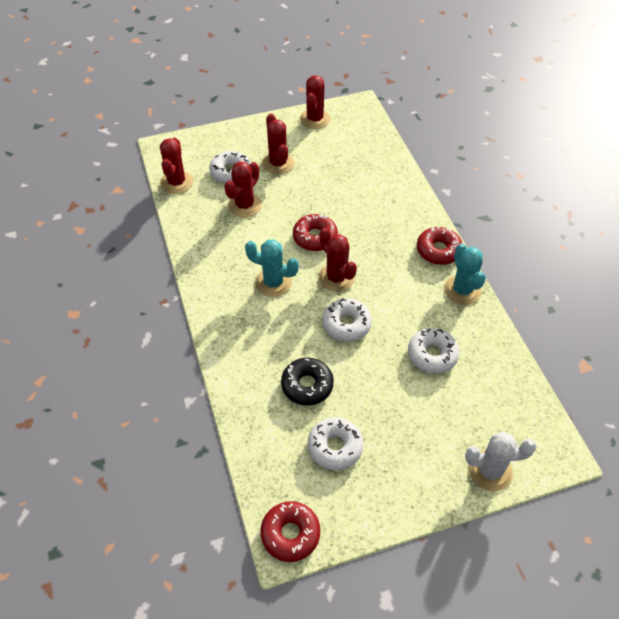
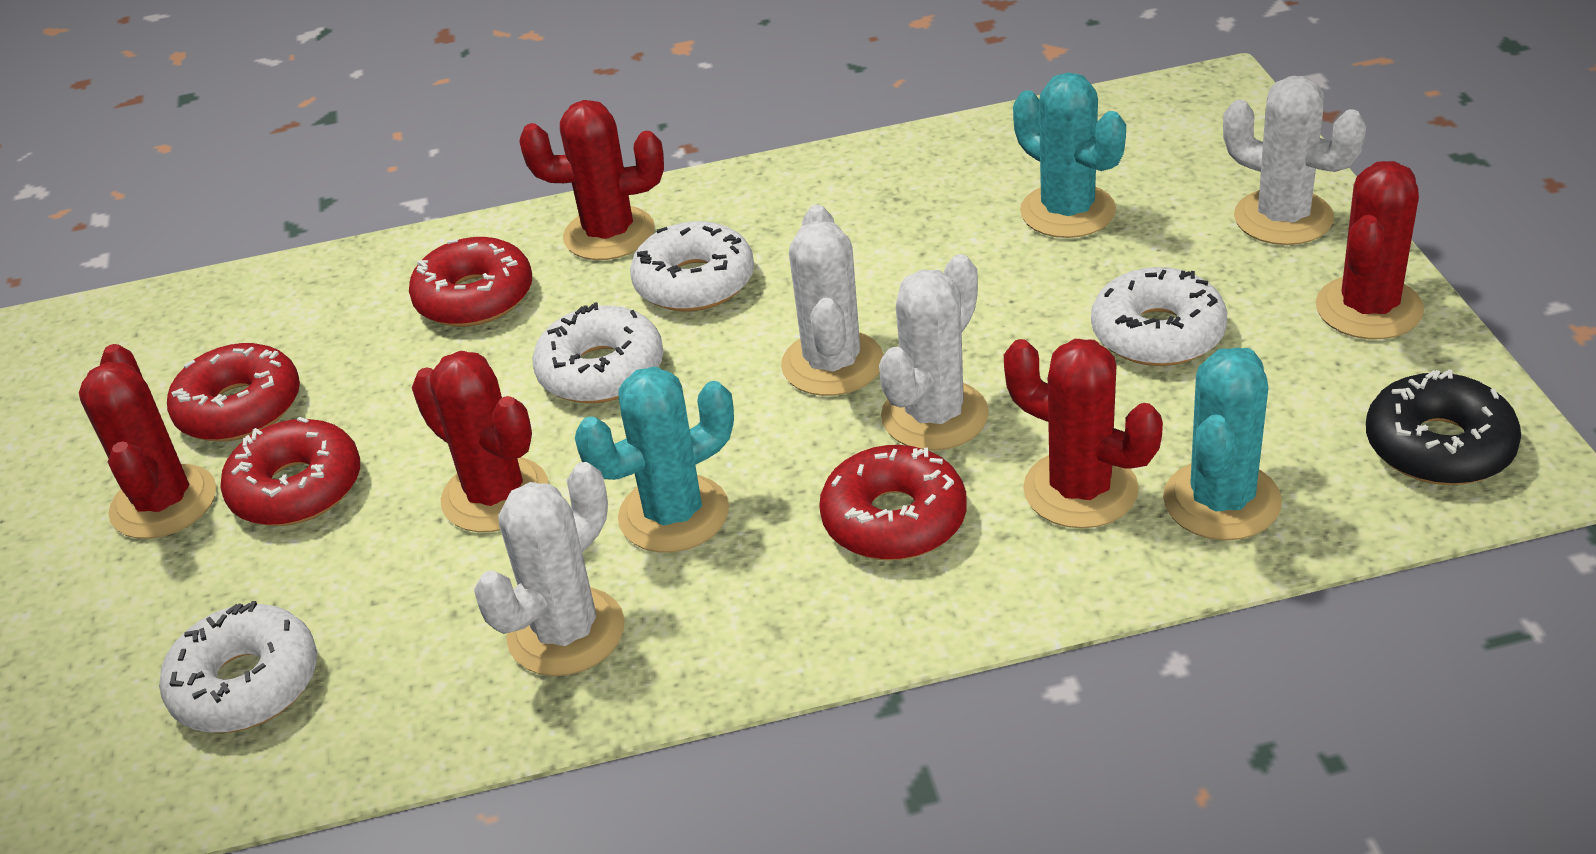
red donut: [260,501,320,562] [293,214,338,251] [417,226,462,265] = 3 -> [167,343,300,441] [220,417,360,526] [409,237,532,327] [819,445,967,560] = 4
turquoise cactus: [245,239,299,297] [444,243,486,305] = 2 -> [575,366,734,553] [1013,72,1126,238] [1163,348,1282,541] = 3
white cactus: [465,431,537,491] = 1 -> [474,462,625,676] [781,205,884,396] [879,254,989,451] [1223,76,1366,245] = 4

